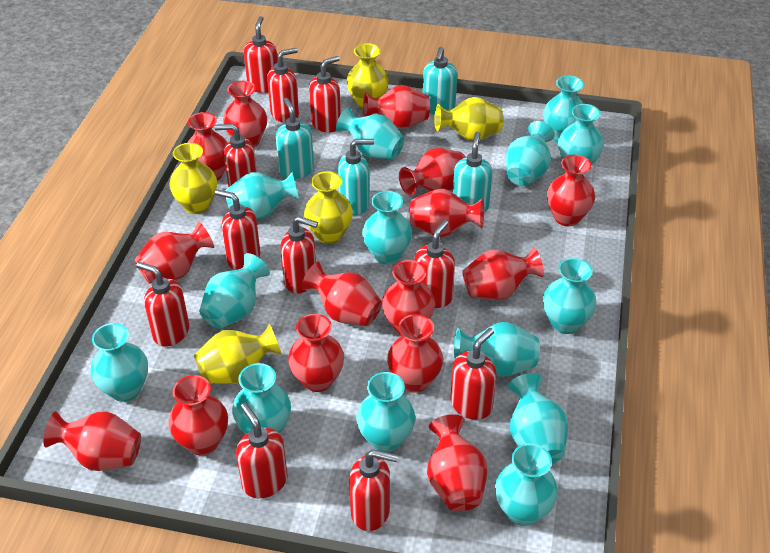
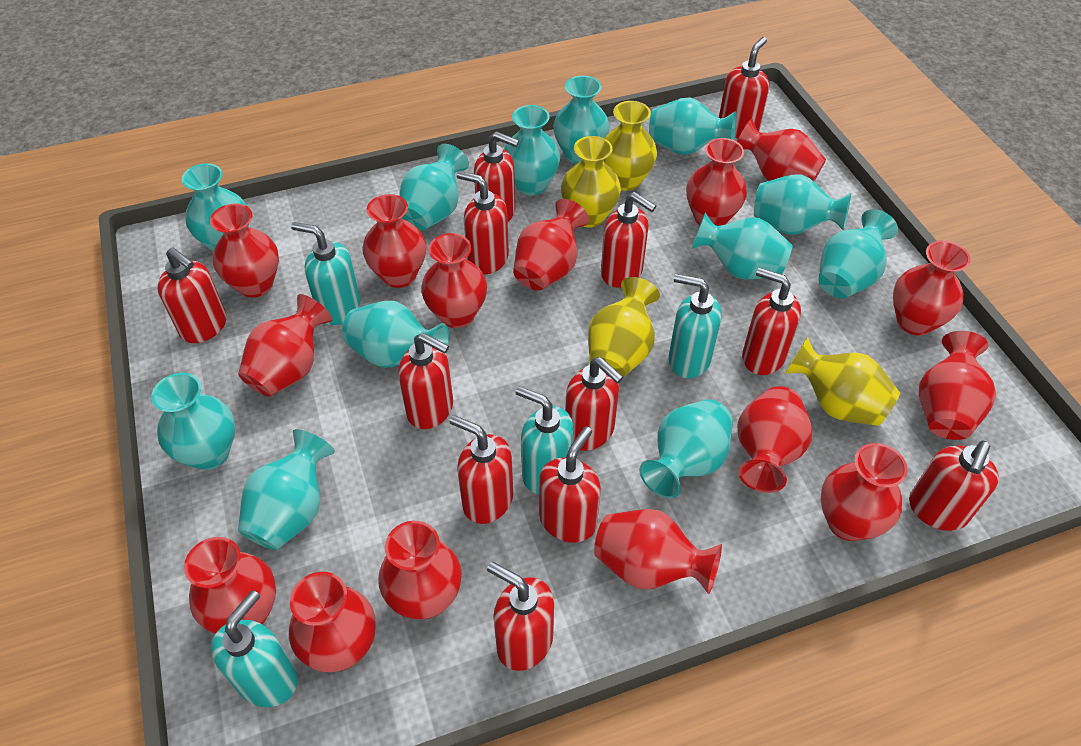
red soap dispenser: [136,262,189,347] [215,124,257,187] [215,189,260,270] [236,403,288,499] [244,16,278,93] [267,48,299,123] [280,216,318,293] [309,56,341,133] [349,449,398,531] [414,220,455,308] [450,328,497,420] = 11 -> [157,247,227,343] [398,333,453,429] [449,415,513,524] [457,171,509,275] [474,131,519,222] [487,562,554,671] [539,426,601,543] [565,357,623,451] [601,192,656,288] [719,37,769,138] [742,268,801,375] [909,440,999,531] = 12
turquoise vase: [90,323,148,402] [199,253,270,329] [225,172,300,219] [232,363,291,434] [336,107,405,159] [356,372,415,452] [362,191,412,264] [454,322,540,377] [495,443,558,526] [506,121,555,186] [508,373,568,463] [543,75,584,143] [543,258,597,334] [558,104,604,165] = 14 -> [151,373,235,470] [182,163,249,251] [238,429,335,550] [342,301,449,368] [399,144,469,231] [504,105,560,195] [553,76,610,164] [639,399,733,499] [649,97,736,155] [692,212,793,280] [754,174,851,235] [819,209,898,298] = 12
yellow vase: [169,143,217,214] [194,323,282,384] [304,171,353,244] [346,43,389,109] [434,97,503,141] = 5 -> [561,136,621,227] [588,277,660,378] [603,101,657,191] [785,337,900,426] = 4

